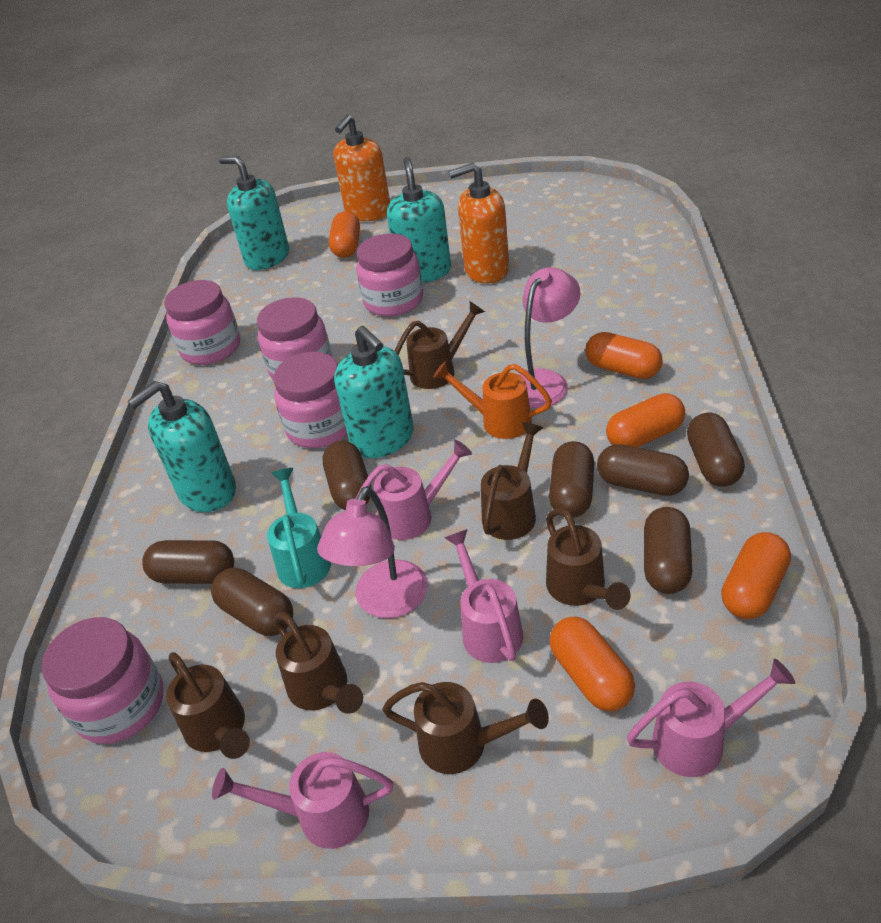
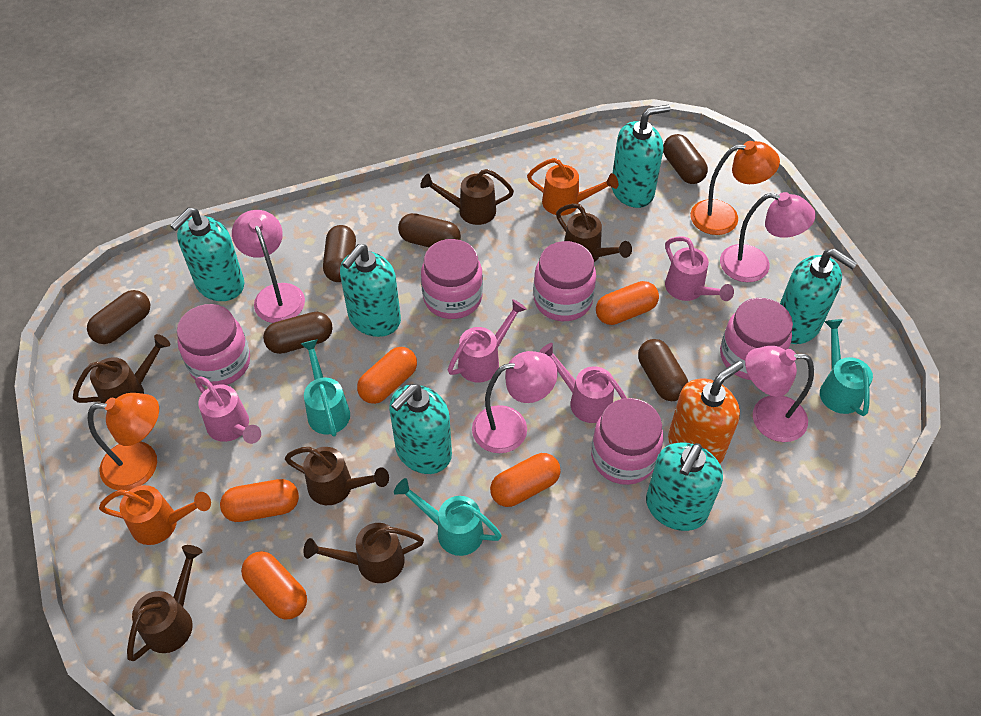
brown capsule: [142,540,234,584] [211,568,293,636] [323,440,371,510] [549,441,594,518] [597,444,689,496] [644,507,692,594] [687,413,745,487] = 7 -> [87,290,150,344] [263,312,333,354] [323,225,356,282] [398,213,461,247] [638,339,688,401] [663,134,708,184] = 6
orange lamp: none = 0 -> [88,393,159,491] [690,141,780,235] = 2
orange soap dispenser: [333,115,390,221] [449,163,509,284] = 2 -> [668,361,743,464] = 1
orange watering can: [433,361,552,439] = 1 -> [99,485,211,545] [527,158,618,216] = 2
pink lamp: [317,486,428,618] [518,267,581,408] = 2 -> [232,210,305,323] [472,351,557,453] [720,192,816,282] [745,346,814,442] = 4
turquoise soap dispenser: [128,381,236,512] [219,156,289,270] [334,326,414,458] [387,157,451,283] = 4 -> [170,207,245,301] [340,244,401,337] [389,384,452,474] [612,105,670,208] [646,442,723,531] [780,249,857,344] = 6
turquoise watering can: [267,468,331,588] = 1 -> [301,339,350,437] [394,478,502,556] [820,319,873,416] = 3

